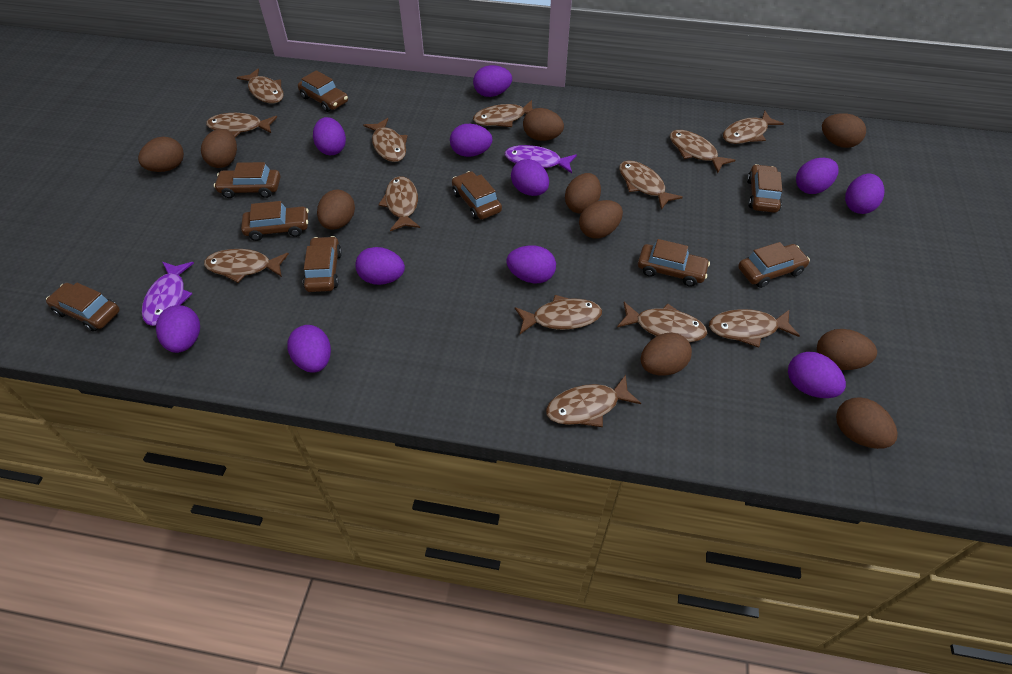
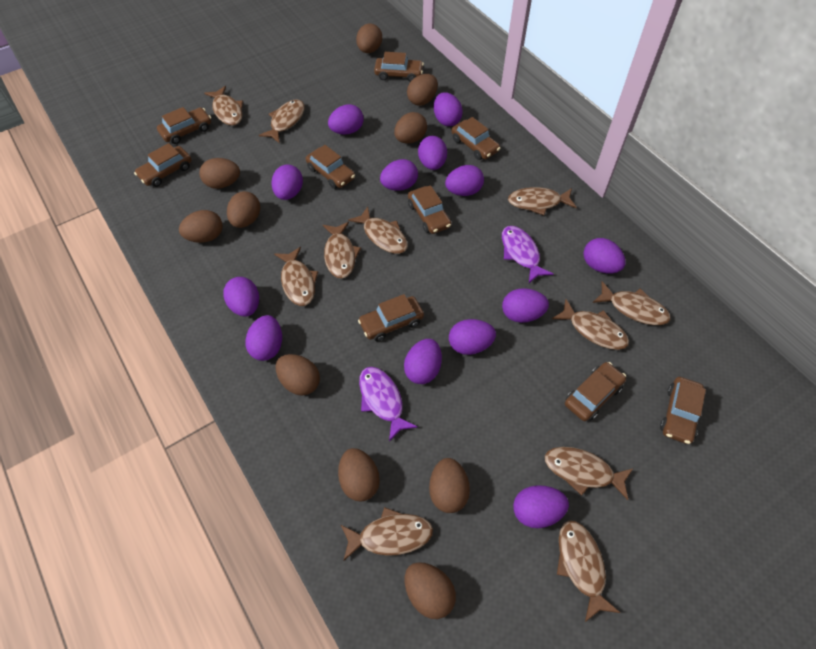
brown fish: [204,249,289,283] [206,113,277,137] [237,68,284,104] [363,118,408,162] [378,176,420,231] [473,100,533,127] [515,295,602,334] [546,375,641,427] [617,302,707,342] [619,160,683,210] [670,130,735,173] [709,309,800,348] [723,111,784,144] = 13 -> [204,86,243,126] [259,99,305,143] [274,247,318,306] [323,222,361,278] [340,507,433,561] [348,206,408,254] [508,187,577,215] [545,447,633,500] [552,299,629,350] [557,520,620,622] [592,281,671,325] = 11
purple egg: [156,305,200,353] [288,325,331,372] [313,117,346,155] [355,247,405,285] [450,124,492,157] [473,65,512,97] [507,245,556,283] [511,159,549,196] [788,352,846,398] [796,158,839,194] [845,174,885,214] = 11 -> [223,277,259,317] [245,315,282,361] [271,164,303,200] [328,104,364,135] [380,159,418,191] [404,339,442,384] [418,136,447,170] [434,92,463,126] [445,165,484,196] [449,319,496,355] [502,288,549,323] [513,485,569,528] [583,238,626,273] = 13

